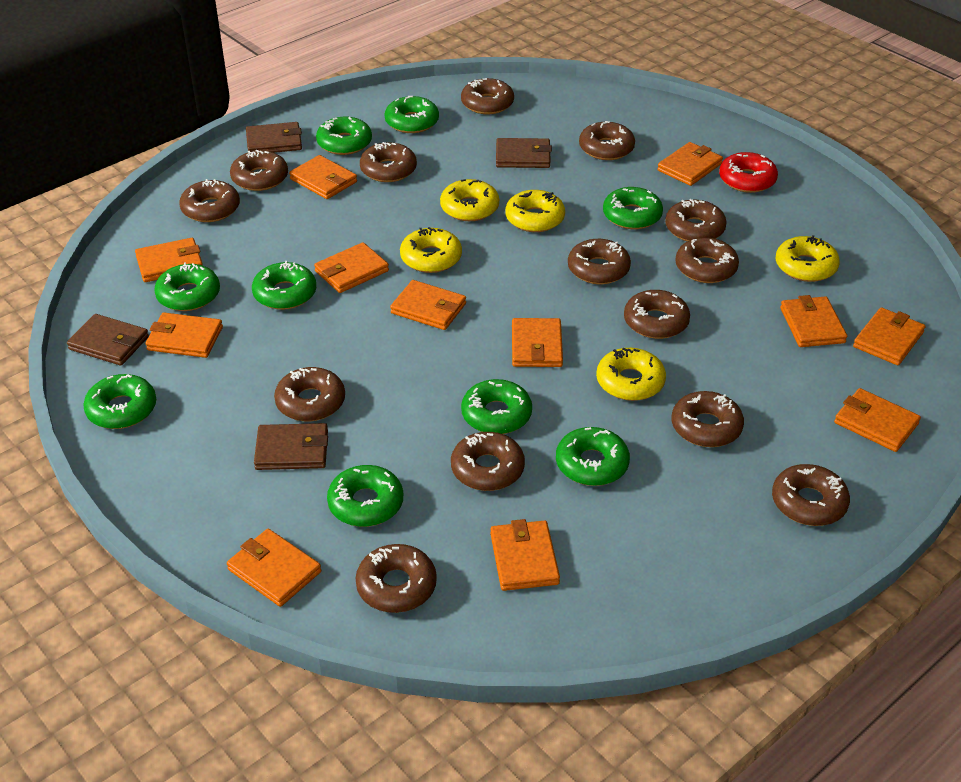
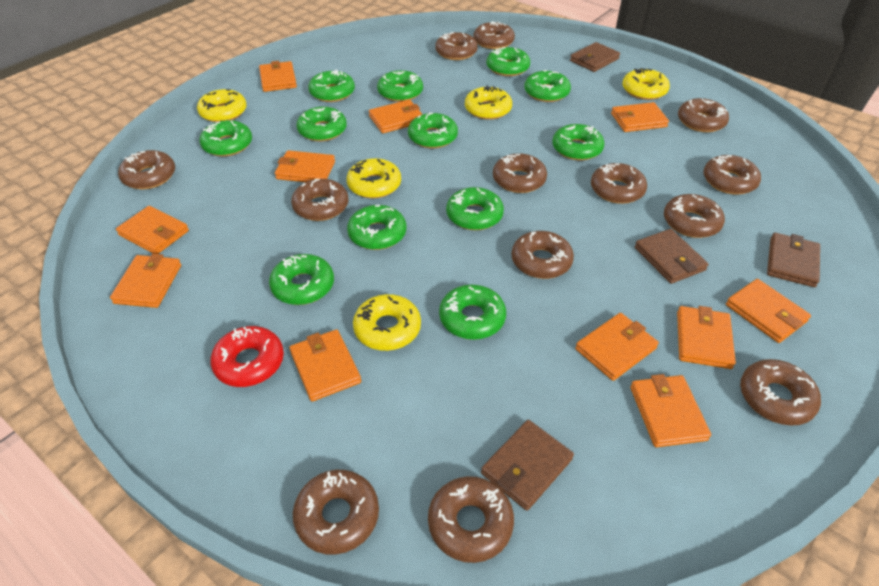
brown donut: [179,179,240,222] [230,150,288,191] [274,367,345,421] [355,544,437,613] [360,142,417,182] [451,432,525,491] [461,78,514,114] [568,239,631,284] [579,121,635,160] [624,290,690,339] [665,199,727,242] [672,391,744,447] [675,237,739,283] [772,464,850,526] = 14 -> [118,150,175,189] [291,179,348,221] [293,470,379,555] [428,476,514,563] [435,32,478,60] [474,21,515,49] [493,153,547,193] [512,231,574,279] [591,163,647,204] [664,194,725,238] [678,98,729,132] [704,155,761,195] [740,359,821,426] = 13
green donut: [83,374,156,429] [154,262,220,311] [252,261,316,310] [316,117,372,155] [327,465,403,527] [385,96,439,133] [461,379,532,434] [556,427,630,486] [603,187,663,229] = 9 -> [200,120,252,156] [269,254,334,305] [297,107,347,142] [308,70,355,102] [347,205,406,250] [377,70,423,102] [408,113,458,148] [439,285,506,340] [446,187,504,230] [487,47,530,76] [524,70,571,102] [552,124,604,160] = 12
orange wallet: [135,238,203,282] [145,313,223,358] [227,529,321,607] [289,155,357,199] [314,242,389,293] [390,280,466,330] [490,519,560,591] [512,318,563,367] [657,142,723,186] [780,295,847,347] [834,388,921,452] [853,307,926,365] = 12 -> [110,254,181,308] [116,206,189,254] [259,61,297,92] [275,150,335,182] [289,329,361,401] [369,100,422,133] [575,313,659,381] [611,102,669,132] [630,374,711,447] [677,306,736,369] [726,279,811,343] = 11

